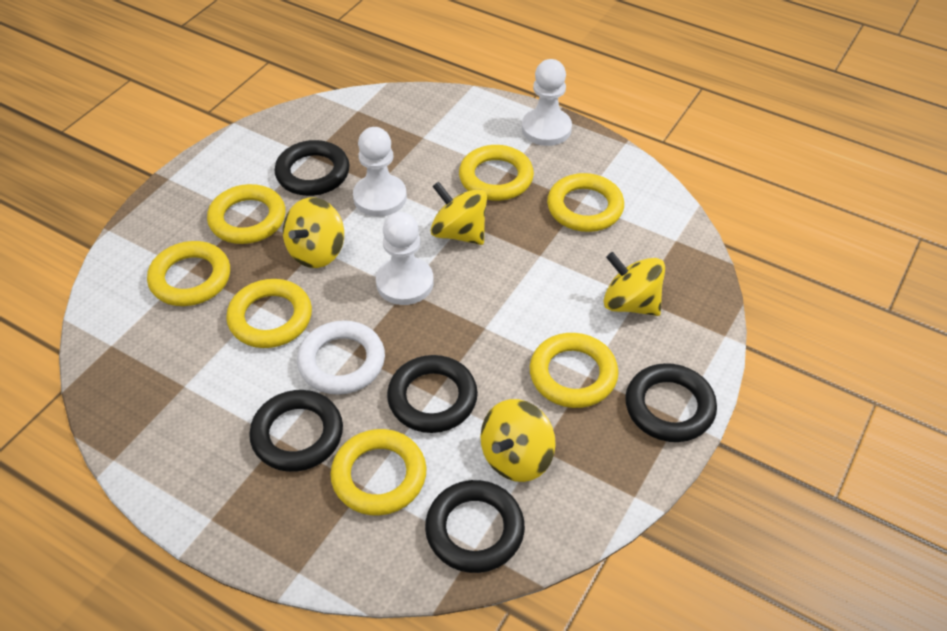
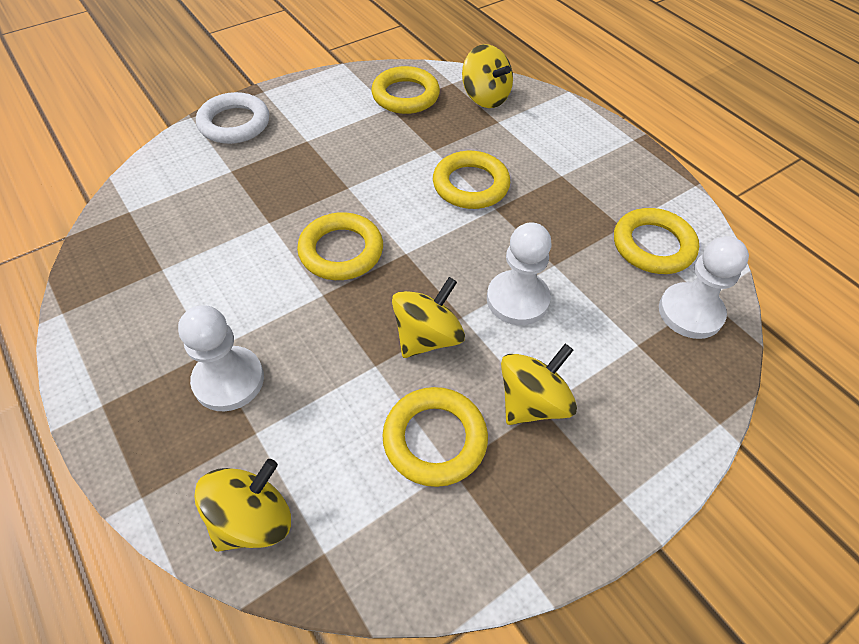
black ring: [249,390,343,472] [274,140,350,196] [387,355,478,433] [425,480,525,573] [625,363,717,442] = 5 -> none = 0
yellow ring: [147,241,230,306] [207,184,286,244] [226,279,312,348] [330,429,427,516] [459,145,534,201] [529,333,618,408] [547,173,624,232] = 7 -> [297,212,383,280] [371,66,440,114] [382,387,488,487] [433,151,510,209] [614,208,699,274] = 5

